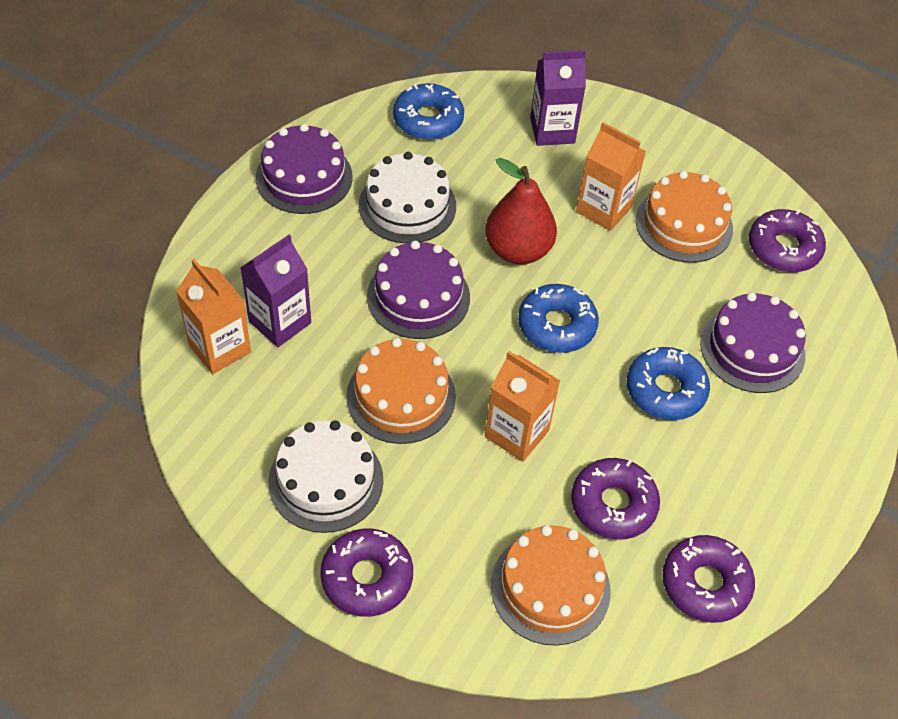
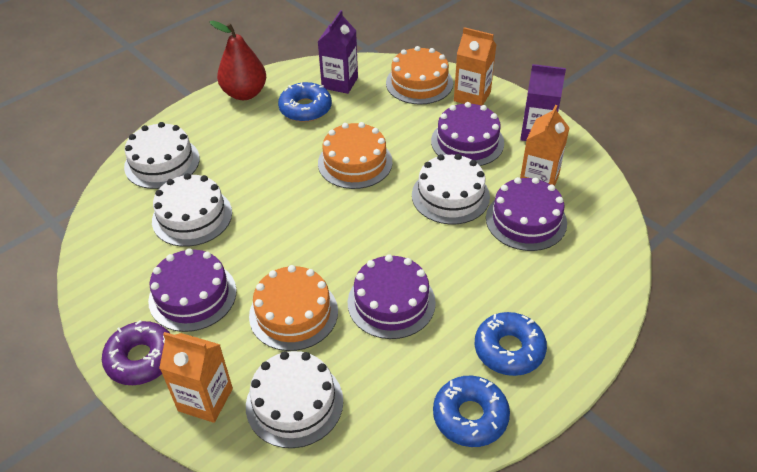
purple cake: [256,124,353,214] [367,241,470,339] [700,292,806,393] = 3 -> [148,248,237,332] [348,254,436,339] [431,102,504,166] [486,177,567,251] = 4
purple donut: [320,528,413,617] [571,458,660,540] [662,535,755,623] [749,209,826,272] = 4 -> [102,320,171,385] = 1
white cake: [268,421,384,533] [359,152,456,243] = 2 -> [124,122,200,189] [152,173,232,247] [246,351,343,448] [412,154,490,225] = 4

